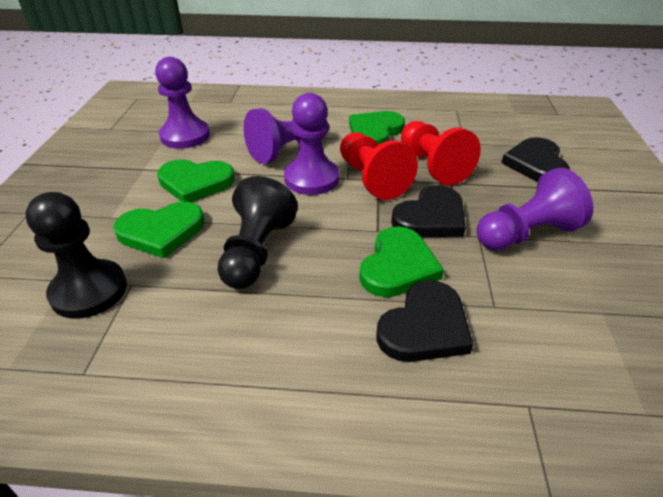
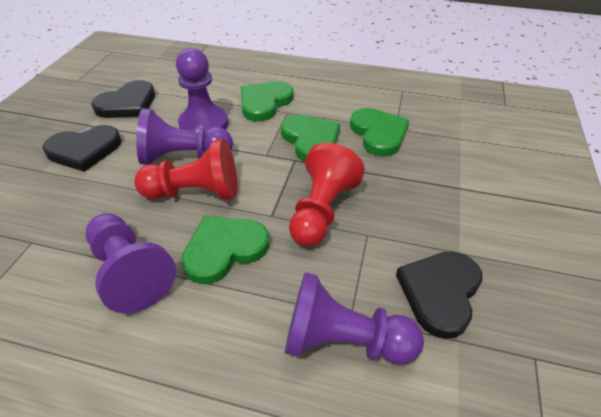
black pawn: [26,192,127,319] [218,176,298,289] = 2 -> none = 0

